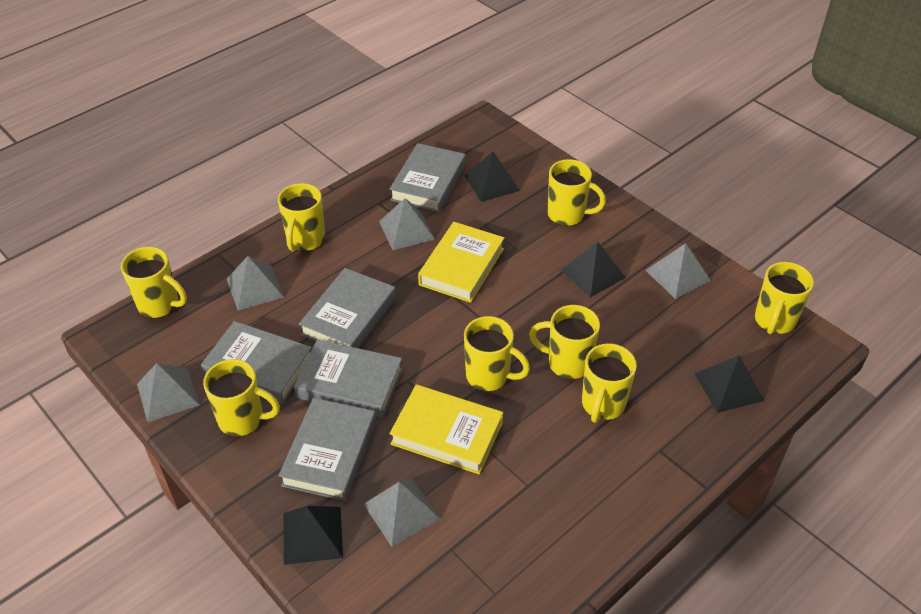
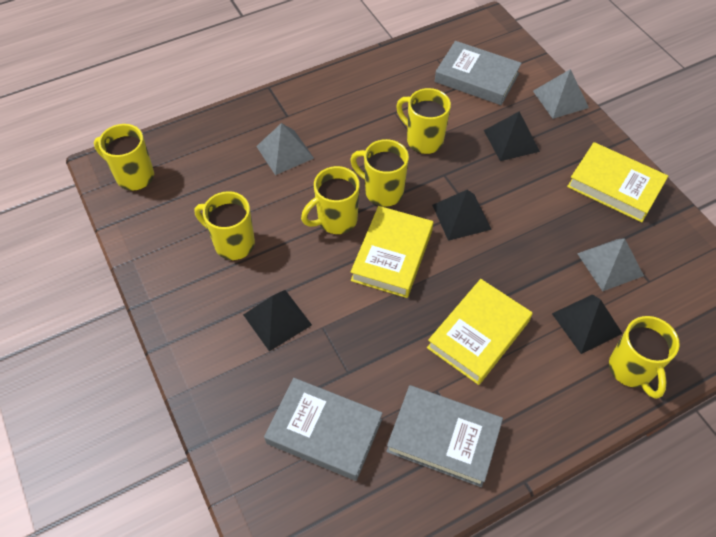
grey book: [201,321,312,404] [279,398,376,501] [294,340,403,418] [299,268,396,348] [390,143,466,212] = 5 -> [264,378,383,481] [386,385,503,487] [435,41,522,105] = 3
grey pyramid: [137,363,199,422] [227,256,284,311] [363,478,441,547] [379,198,435,250] [645,243,711,299] = 5 -> [256,123,314,175] [533,69,589,119] [577,238,644,291] = 3
yellow book: [389,384,503,475] [418,222,504,303] = 2 -> [351,206,433,298] [427,279,533,385] [567,142,668,222] = 3
yellow mug: [121,247,187,318] [203,359,280,437] [278,183,325,252] [464,316,530,391] [529,305,600,379] [548,159,606,226] [582,343,637,423] [755,262,814,334] = 8 -> [94,124,154,191] [194,191,255,260] [301,166,360,234] [350,139,409,207] [396,88,451,154] [609,316,680,399] = 6

